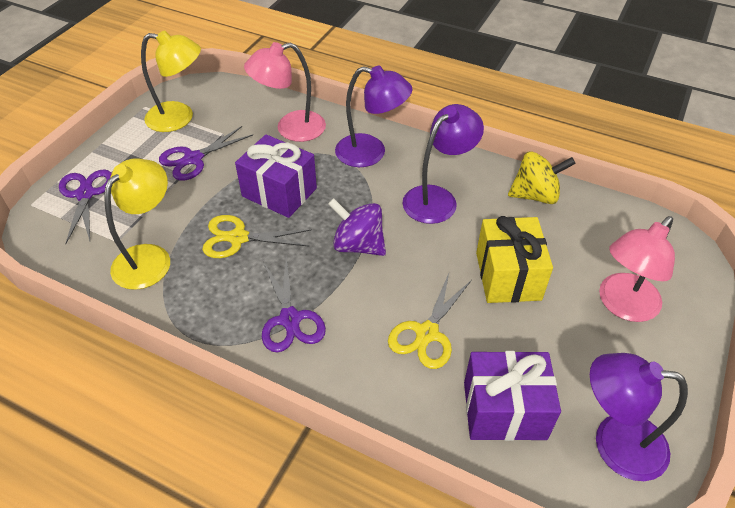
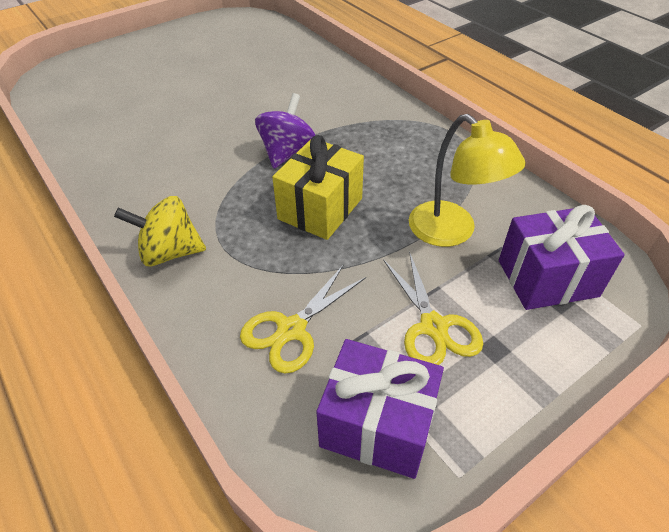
pink lamp: [244,42,326,142] [599,216,675,322] = 2 -> none = 0
purple lamp: [335,66,413,167] [402,104,484,224] [590,353,688,481] = 3 -> none = 0
purple scissors: [59,169,112,244] [159,126,253,181] [262,258,326,353] = 3 -> none = 0
yellow lamp: [104,159,170,290] [141,31,201,132] = 2 -> [409,114,526,247] = 1

